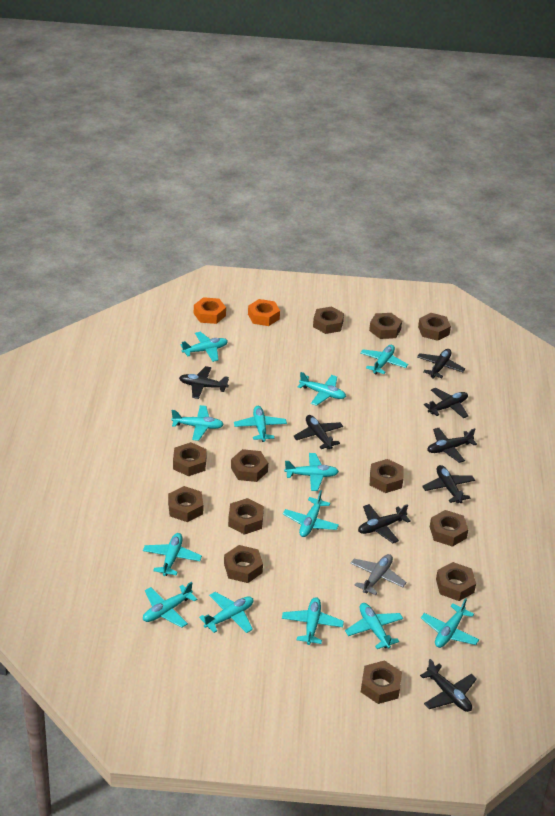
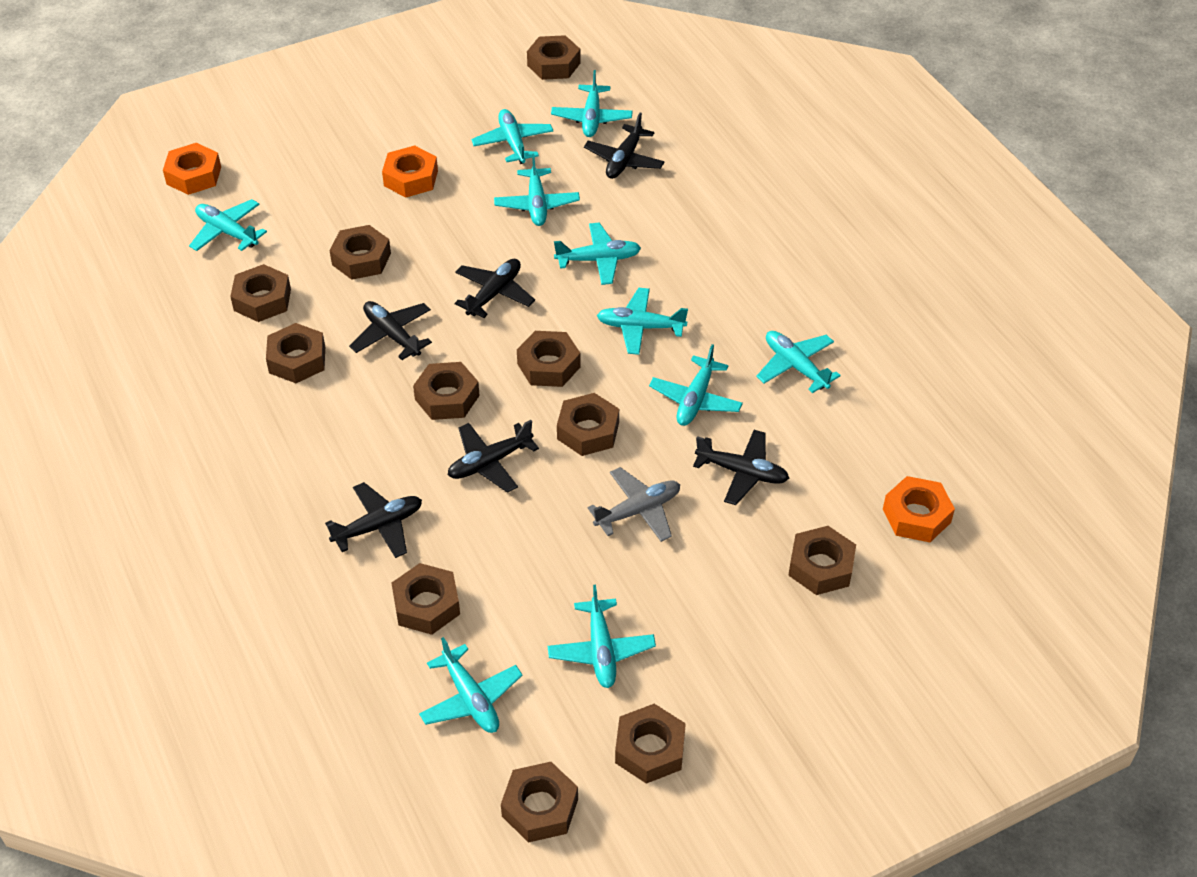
black plane: [179,366,229,399] [293,415,343,449] [358,504,411,543] [417,349,465,379] [420,659,477,712] [422,465,475,503] [424,388,468,418] [427,428,477,463] = 8 -> [325,482,422,558] [349,301,432,360] [448,420,539,493] [455,259,535,318] [584,113,665,179] [693,430,789,505] = 6
brown nut: [168,486,203,522] [173,442,207,476] [224,545,263,583] [228,498,264,535] [231,449,268,482] [313,306,344,334] [361,660,402,704] [369,313,402,339] [370,459,403,493] [418,313,451,341] [430,510,469,547] [436,562,476,601] = 12 -> [230,264,291,322] [266,323,325,383] [330,225,391,280] [392,563,460,635] [413,362,480,420] [501,762,578,843] [517,331,581,387] [527,35,581,80] [557,393,619,456] [615,704,686,784] [788,526,856,595] = 11
orange nut: [194,297,226,324] [248,299,280,326] = 2 -> [163,143,221,195] [382,145,438,198] [883,476,955,542] = 3
turquoise plane: [143,533,202,576] [143,582,197,628] [171,405,224,441] [180,332,228,362] [199,592,253,633] [234,406,287,442] [282,597,344,645] [283,490,339,537] [284,453,339,491] [298,372,346,406] [345,603,403,649] [360,345,408,375] [421,598,479,648] = 13 -> [189,199,267,251] [419,637,523,733] [471,109,553,164] [494,153,580,226] [547,585,656,688] [551,70,633,137] [554,222,641,285] [597,288,688,355] [649,344,743,426] [756,331,841,393] = 10

